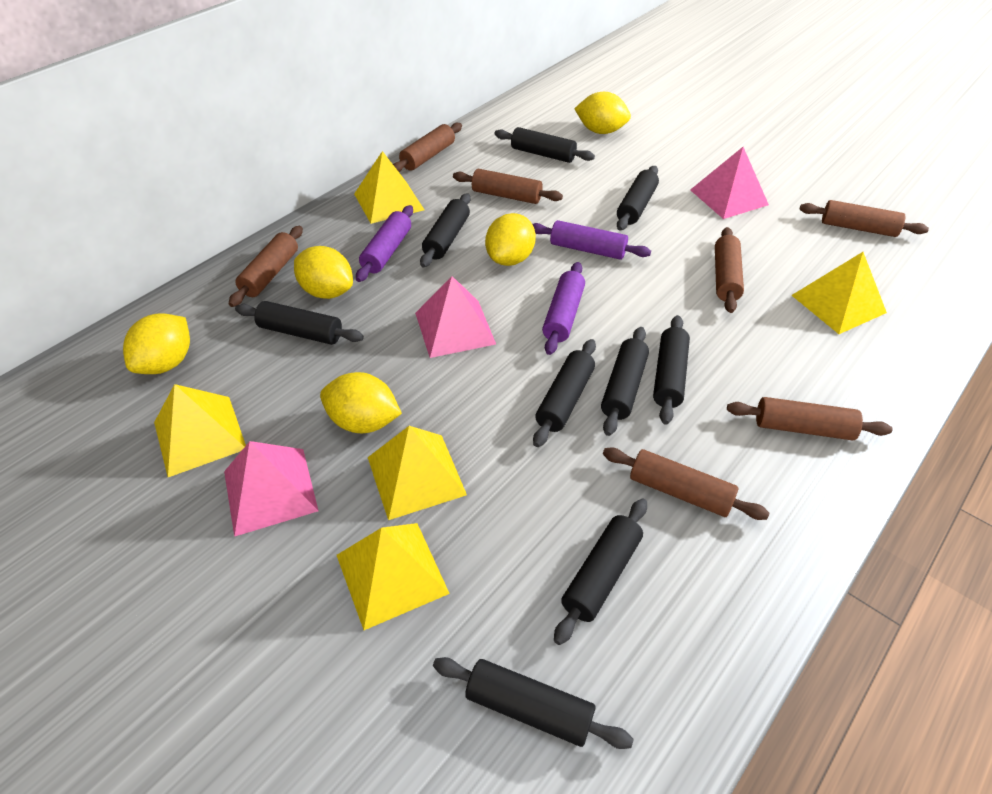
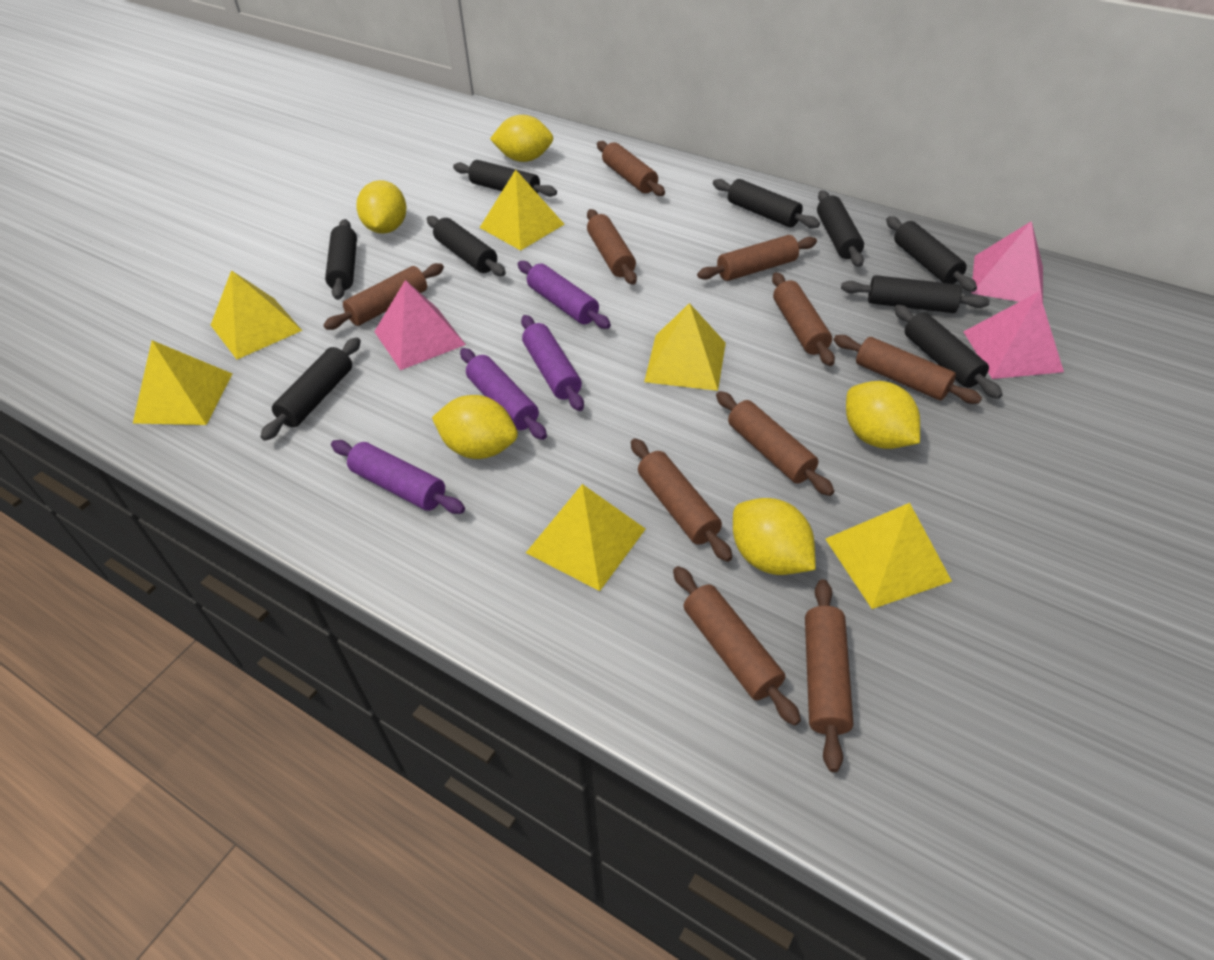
brown rolling pin: [229,226,303,307] [393,123,462,172] [453,169,563,204] [603,448,770,520] [715,227,744,313] [727,397,893,440] [799,200,929,237] = 7 -> [323,263,444,330] [587,209,637,285] [597,141,665,196] [631,438,732,562] [673,566,801,726] [697,235,817,281] [716,391,834,496] [772,272,835,366] [805,579,853,772] [834,335,982,404] = 10
purple rolling pin: [356,205,413,282] [532,220,651,260] [542,262,585,355] = 3 -> [331,440,465,514] [460,348,547,440] [518,261,611,329] [521,315,584,411] = 4
yellow pyramid: [154,384,246,477] [337,523,450,630] [354,151,424,224] [368,426,467,520] [792,252,887,334] = 5 -> [133,340,232,425] [211,270,302,359] [480,170,564,251] [526,484,645,591] [644,303,726,391] [825,503,952,609] = 6

